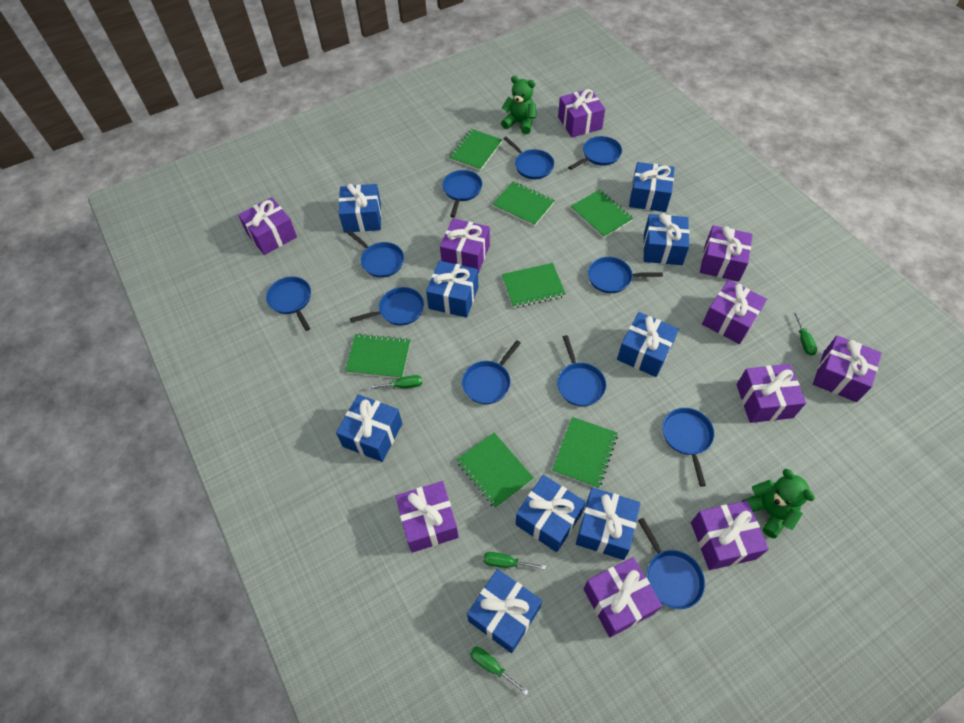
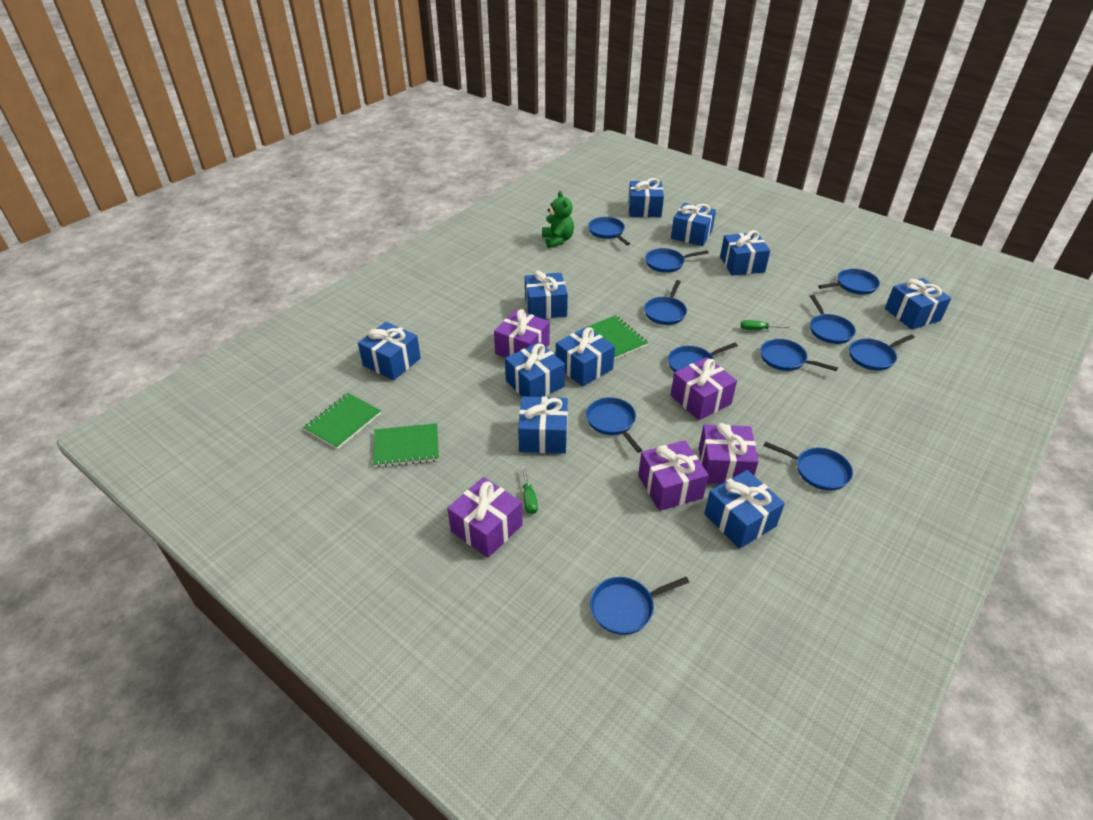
blue gift: [336,394,402,462] [339,184,381,233] [426,261,478,318] [467,569,542,653] [516,475,586,552] [576,487,641,560] [617,312,679,377] [629,162,675,212] [643,213,689,265] = 9 -> [358,322,421,380] [505,342,565,397] [518,396,568,454] [525,271,568,319] [556,327,615,387] [628,178,664,217] [671,203,716,246] [704,470,785,549] [720,230,770,276] [885,278,951,330] = 10
green notebook: [345,333,411,378] [449,129,502,171] [456,433,534,509] [493,181,555,226] [502,263,566,308] [552,417,618,489] [571,189,634,238] = 7 -> [303,393,381,449] [373,423,439,467] [587,315,648,360] = 3
green screwdriver: [368,375,422,389] [470,647,529,695] [484,552,546,570] [793,311,817,356] = 4 -> [522,466,538,514] [741,320,790,330] = 2
green teddy bear: [501,76,536,134] [742,469,815,539] = 2 -> [542,191,574,248] = 1
purple gift: [238,197,297,255] [395,481,459,553] [440,218,490,273] [558,89,605,138] [584,557,662,637] [691,501,769,570] [700,225,753,282] [702,280,767,344] [736,364,806,423] [813,335,882,402] = 10 -> [447,477,523,558] [494,309,550,358] [638,440,709,511] [671,357,737,420] [699,423,759,484] = 5

